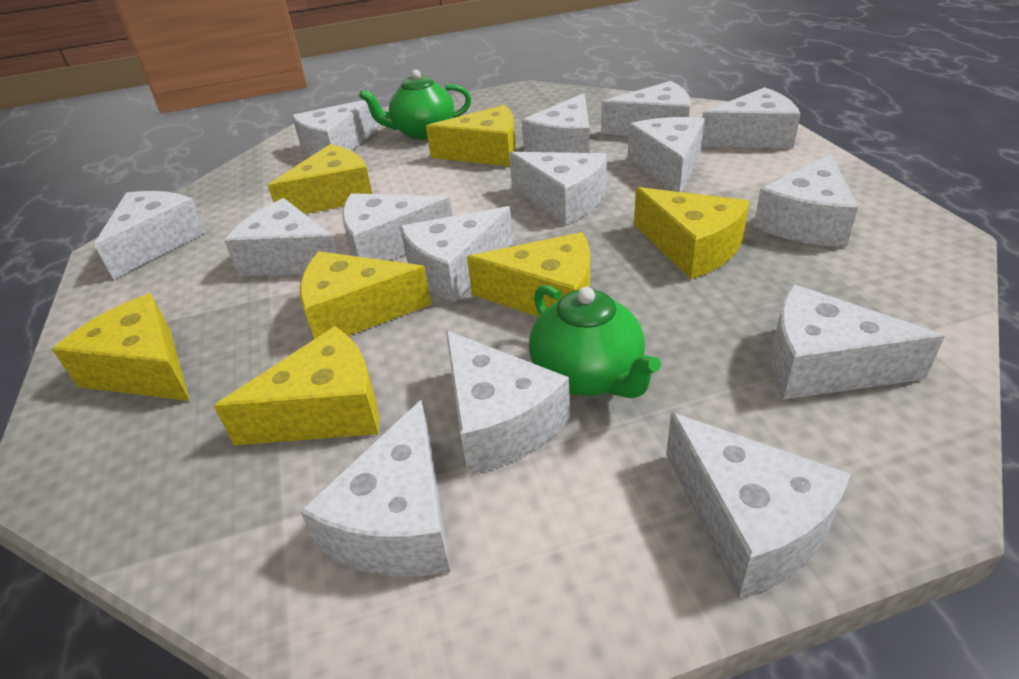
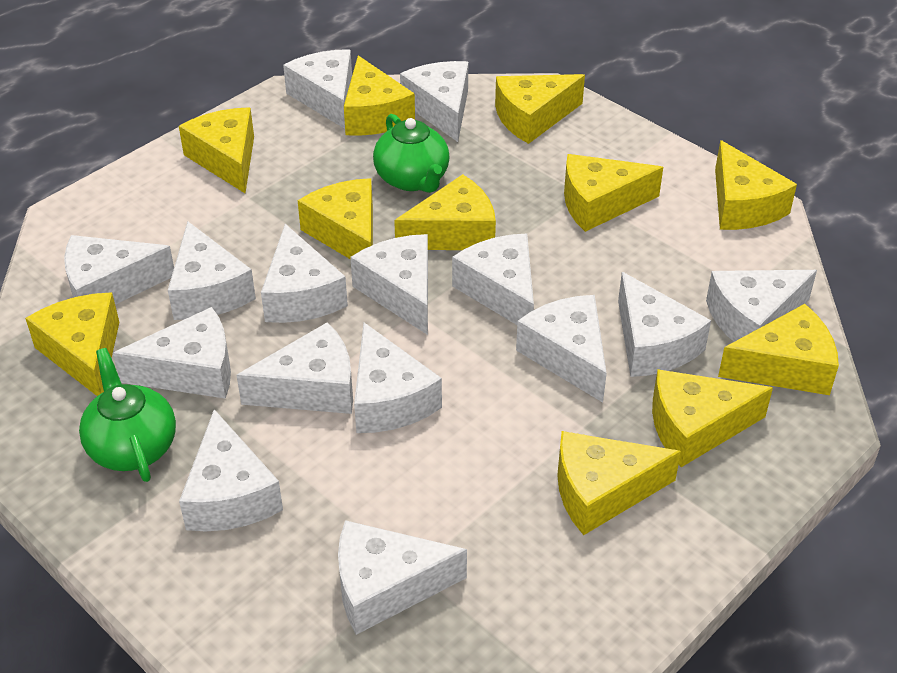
yellow cheese: [52,293,190,401] [214,326,379,445] [268,144,372,214] [300,251,432,339] [426,105,516,167] [467,232,590,317] [634,187,750,279] = 7 -> [25,293,119,396] [179,107,254,193] [298,178,373,260] [344,55,415,136] [394,174,496,250] [495,74,585,144] [557,431,681,535] [564,154,663,232] [652,369,773,467] [715,140,797,230] [718,304,839,395] = 11

